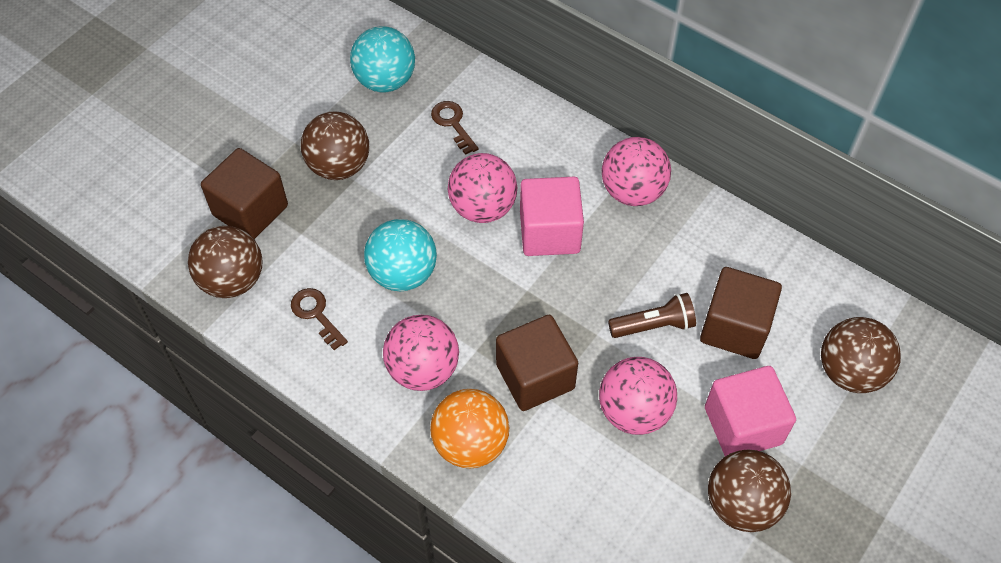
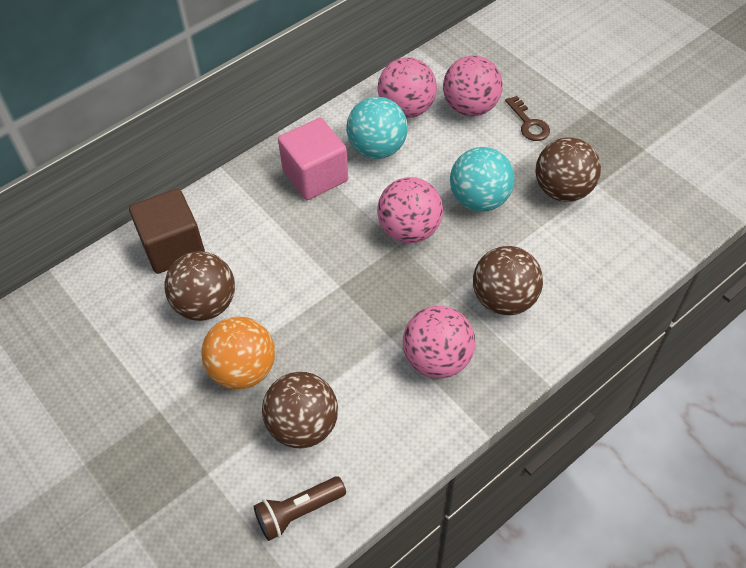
brown cube: [201,148,288,239] [496,315,578,411] [700,267,782,359] = 3 -> [129,189,205,274] = 1
brown key: [291,288,348,350] [431,101,478,155] = 2 -> [505,96,550,141] = 1
pink cube: [520,177,584,256] [705,366,796,456] = 2 -> [278,118,348,200] = 1

